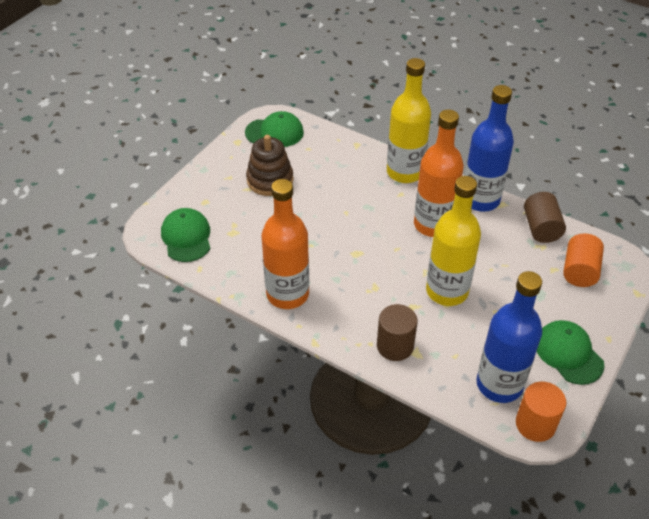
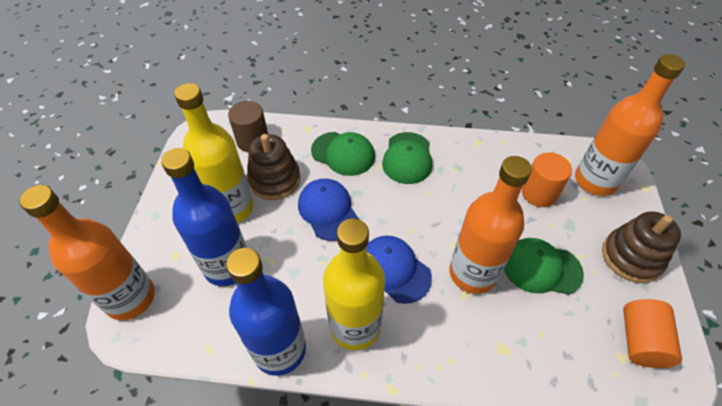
blue cap: none = 0 -> [298,179,359,241] [366,236,432,304] = 2
brown cylinder: [377,304,417,361] [524,192,566,243] = 2 -> [228,101,268,152] = 1
brown stacking toy: [246,135,294,196] = 1 -> [247,134,300,200] [602,211,681,283] = 2
orange bottle: [261,179,309,309] [414,109,464,237] = 2 -> [19,185,155,320] [449,156,532,294] [575,54,685,196] = 3

